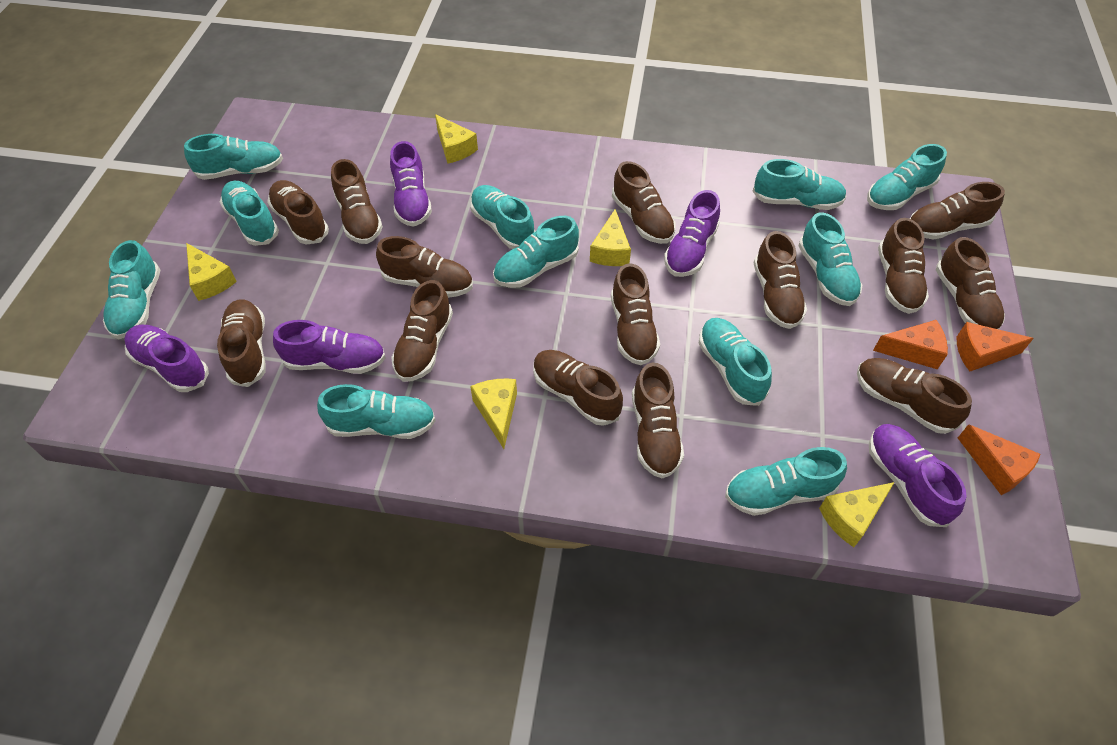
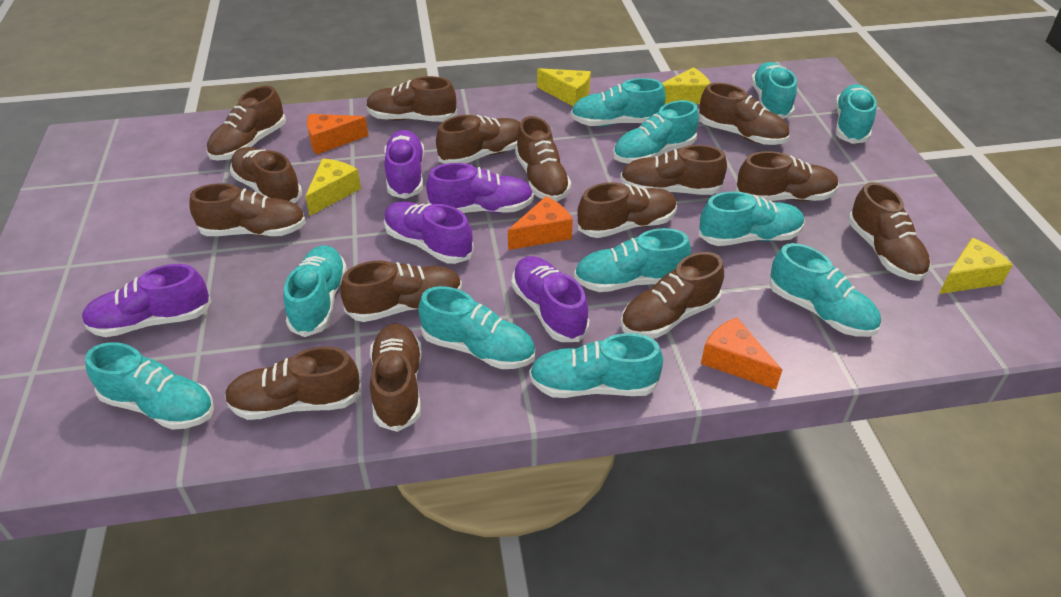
brown shoe: [217,299,266,387] [267,180,329,244] [331,159,383,244] [376,236,473,298] [391,280,453,382] [533,350,623,426] [611,263,660,365] [612,161,676,244] [632,363,684,478] [753,231,807,329] [857,358,972,434] [878,218,929,314] [910,182,1005,240] [936,237,1005,329] = 14 -> [190,183,306,236] [207,86,286,161] [225,346,362,420] [230,147,302,204] [340,261,462,322] [366,76,457,122] [370,324,422,432] [436,115,520,164] [515,116,571,202] [577,182,677,238] [620,145,727,195] [621,252,724,338] [699,83,789,145] [736,151,839,201] [848,182,931,281] = 15
yellow cheese: [186,243,237,301] [435,114,478,164] [470,378,517,449] [590,209,631,266] [819,482,895,547] = 5 -> [305,159,361,216] [537,68,591,107] [662,67,710,104] [939,238,1013,294] = 4

